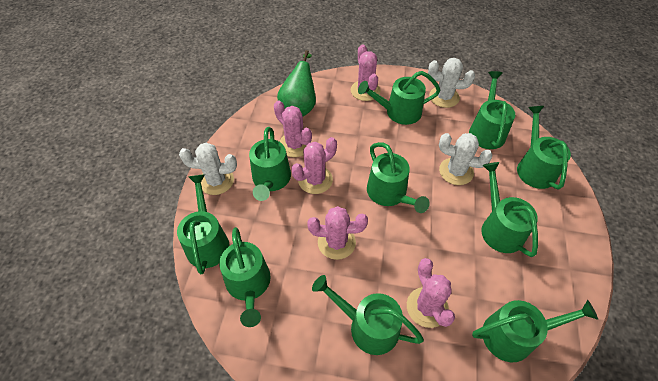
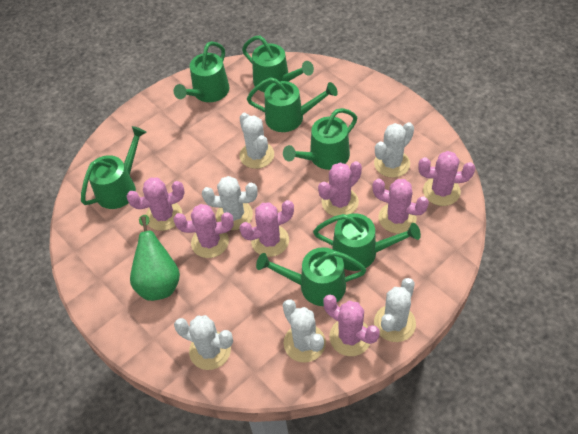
green watering can: [177,174,230,274] [219,227,271,327] [249,127,291,201] [312,275,424,355] [358,71,441,125] [367,142,430,213] [469,71,515,149] [472,300,598,362] [481,162,538,257] [517,106,571,189] = 10 -> [81,126,147,209] [173,41,229,102] [242,35,314,92] [247,77,338,132] [256,247,366,306] [283,108,357,170] [313,213,421,271] = 7
pink cactus: [274,101,312,157] [291,137,337,194] [307,206,368,260] [351,44,380,101] [407,258,455,328] = 5 -> [126,177,185,231] [174,204,234,258] [239,200,294,257] [318,161,362,216] [323,295,380,356] [372,179,429,234] [418,151,475,206] = 7
white cactus: [179,143,237,195] [428,58,475,108] [439,133,492,185] = 3 -> [174,315,233,370] [202,176,258,230] [239,113,274,169] [283,299,326,363] [374,122,414,178] [374,278,416,342] = 6

